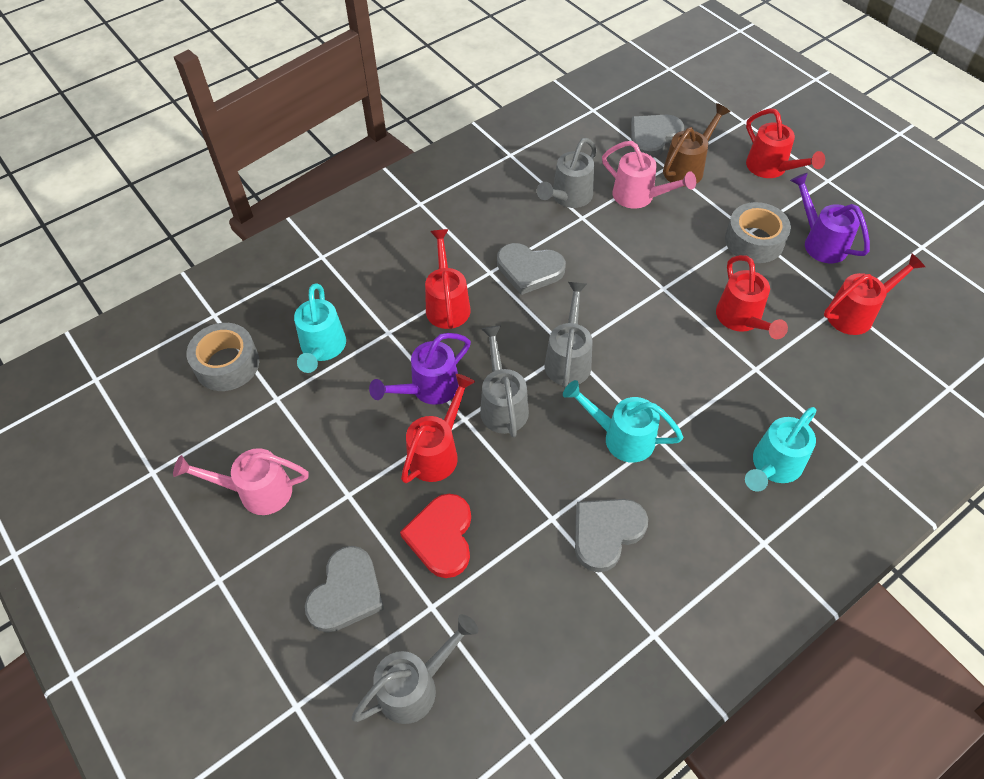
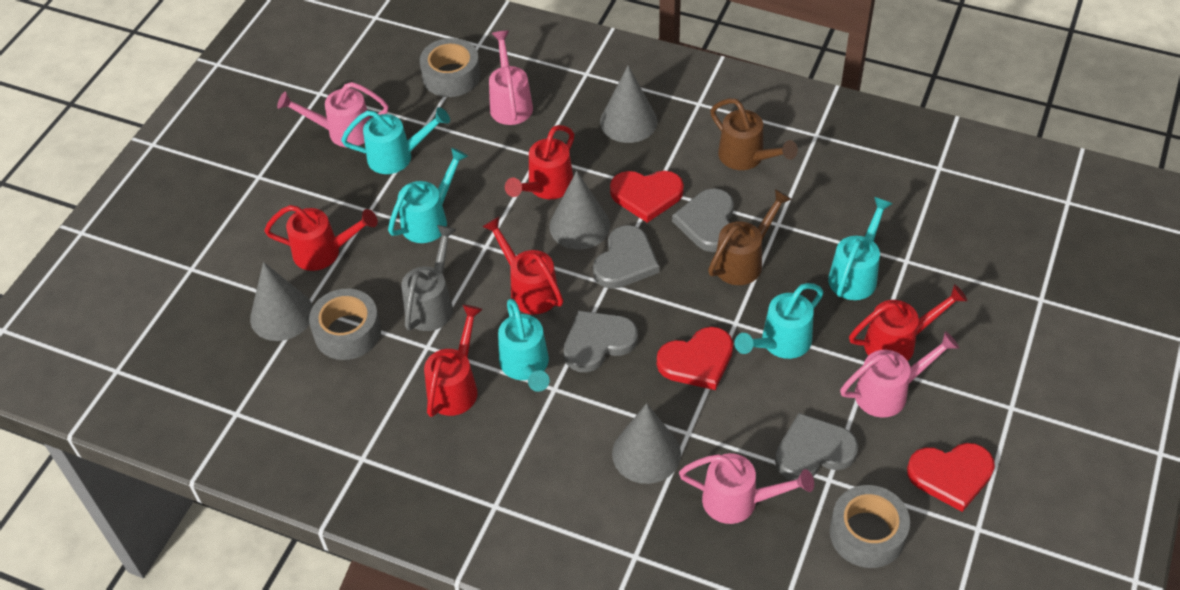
brown watering can: [663,103,731,184] = 1 -> [708,189,792,285] [710,98,798,170] = 2
grey cone: none = 0 -> [250,262,313,341] [549,171,610,250] [600,66,657,143] [612,403,681,484] = 4
grey tape: [187,323,259,391] [725,202,791,263] = 2 -> [309,289,381,360] [420,38,481,97] [830,485,910,568] = 3
grey watering can: [352,614,478,724] [480,325,529,437] [537,138,597,208] [545,282,592,388] = 4 -> [401,225,457,331] = 1
pink watering can: [173,448,309,515] [602,141,696,209] = 2 -> [277,82,389,147] [489,31,533,125] [679,453,814,524] [840,331,959,418] = 4
purple watering can: [369,333,471,405] [790,173,870,263] = 2 -> none = 0
red heart: [400,494,471,578] = 1 -> [610,171,684,223] [657,327,733,390] [907,443,995,512] = 3
turquoise watering can: [294,283,346,373] [563,380,683,463] [745,407,817,492] = 3 -> [341,107,450,174] [388,147,468,243] [498,299,550,392] [734,283,824,359] [828,197,893,300] = 5

